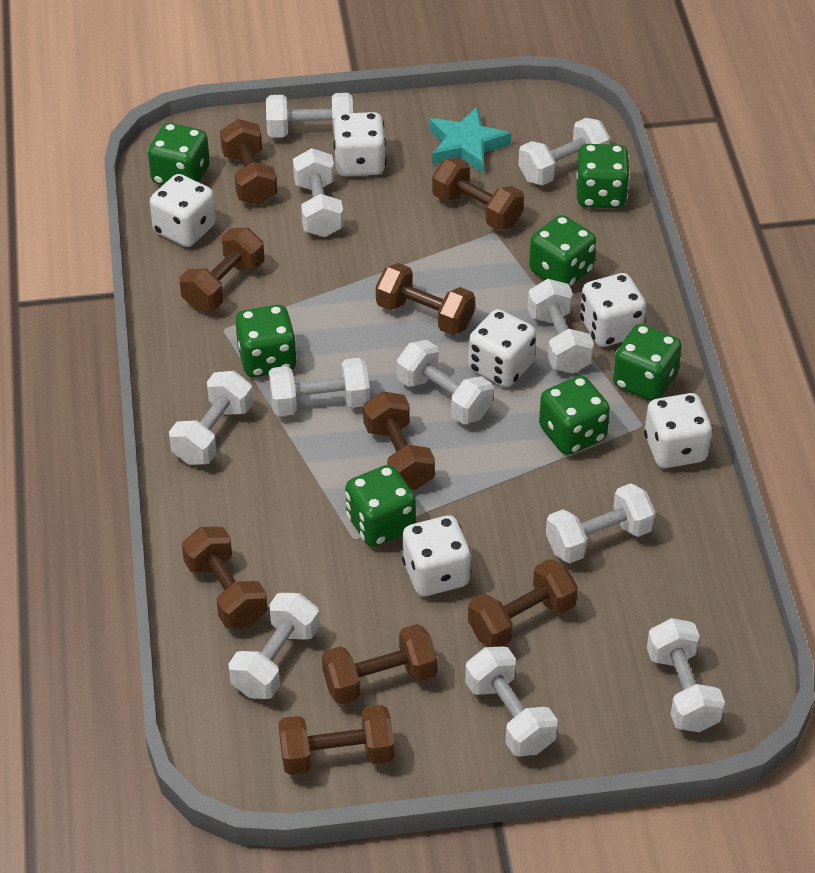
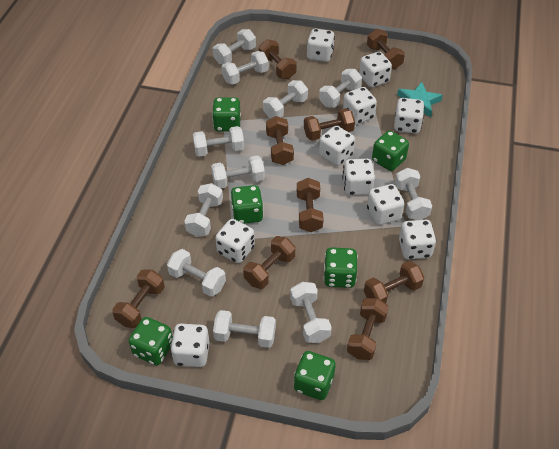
green dice: [148,123,210,185] [235,305,297,377] [345,465,416,547] [529,215,596,287] [539,376,610,455] [576,144,630,208] [613,324,682,401] = 7 -> [129,317,173,365] [212,97,241,131] [230,185,263,224] [294,351,336,400] [324,247,358,288] [372,131,409,171] = 6
white dice: [150,174,216,247] [333,112,386,176] [402,515,471,596] [468,309,536,387] [580,273,646,347] [644,393,713,468] = 6 -> [170,323,210,367] [215,219,255,263] [307,28,335,62] [319,126,355,166] [342,159,375,195] [343,87,377,125] [359,52,392,87] [367,184,404,225] [394,98,424,134] [399,220,436,259] = 10

